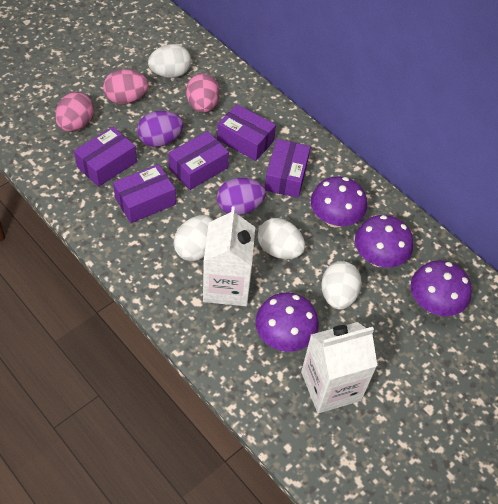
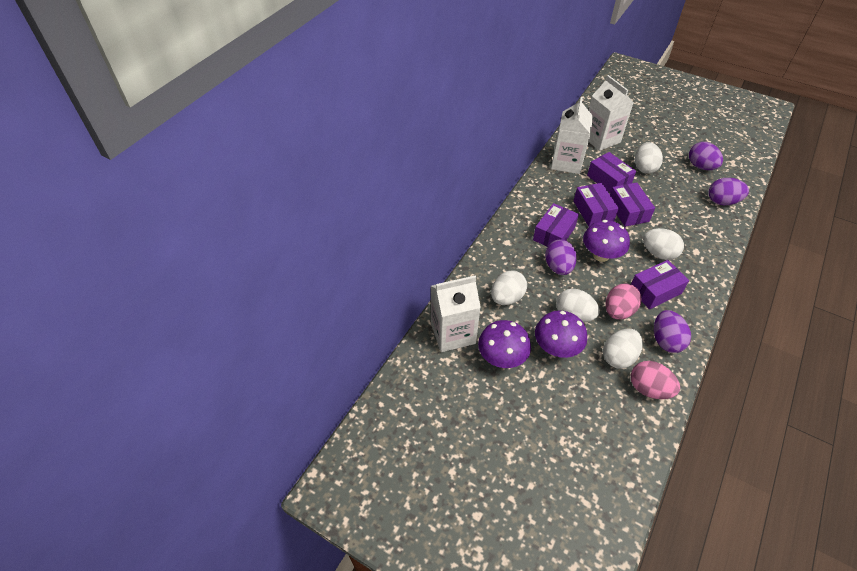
pink egg: [55,92,94,132] [103,69,148,104] [186,73,220,113] = 3 -> [606,283,642,320] [631,361,680,399] = 2
purple egg: [137,111,183,147] [217,178,266,215] = 2 -> [545,239,577,275] [654,310,691,353] [689,142,723,170] [709,178,749,205] = 4
purple mushroom: [255,292,319,352] [311,176,367,228] [355,215,413,267] [411,260,472,316] = 4 -> [478,320,531,368] [535,311,587,358] [583,220,630,262] = 3
white carton: [203,207,255,306] [301,322,378,413] = 2 -> [431,275,481,352] [551,97,593,174] [589,75,634,151] = 3
white egg: [148,44,191,78] [174,215,213,261] [258,218,305,259] [321,261,362,310] = 4 -> [491,270,527,305] [556,289,600,323] [603,329,643,369] [635,142,663,174] [643,228,684,260] = 5

